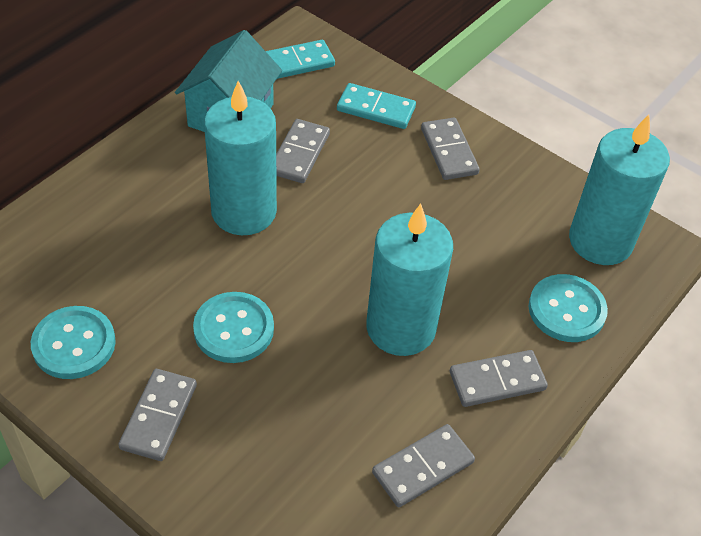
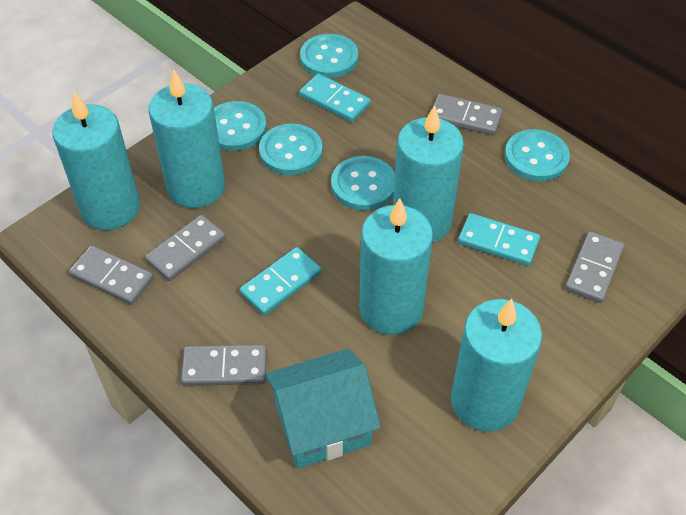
turquoise button: [31,306,116,379] [193,292,274,363] [528,274,608,342] = 3 -> [214,101,267,151] [259,124,323,175] [300,34,358,78] [331,156,395,210] [504,129,570,181] = 5
turquoise candle: [204,81,277,235] [366,204,453,356] [569,115,670,265] = 3 -> [52,92,140,230] [148,69,225,208] [359,198,433,335] [393,105,464,243] [451,299,542,432] = 5
turquoise domino: [266,40,335,79] [337,83,416,129] = 2 -> [239,247,322,315] [299,73,371,122] [458,213,540,266] = 3

